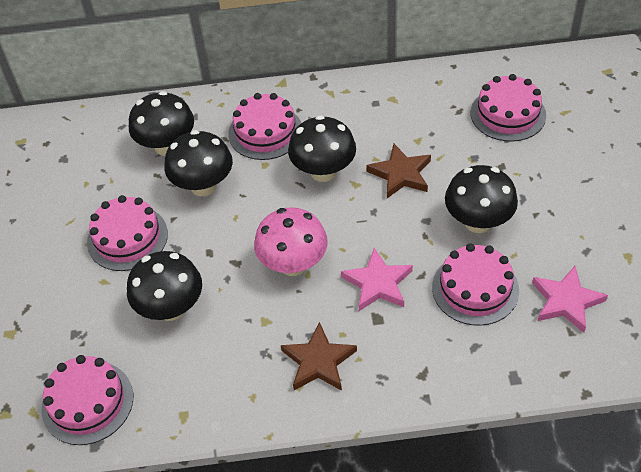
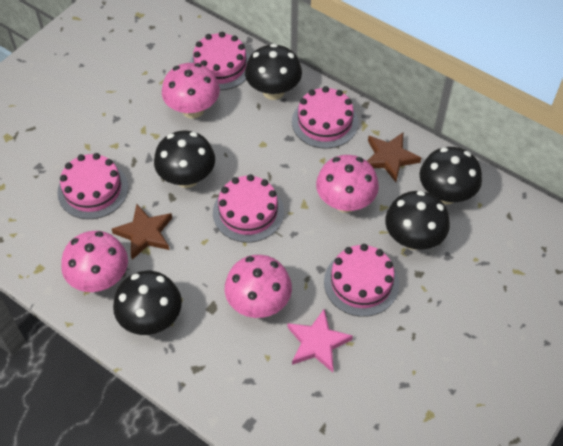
pink mushroom: [254,207,328,276] = 1 -> [61,231,128,292] [162,63,220,119] [225,255,292,318] [316,155,379,213] = 4
pink star: [341,248,413,311] [532,266,608,333] = 2 -> [287,309,353,372] = 1

